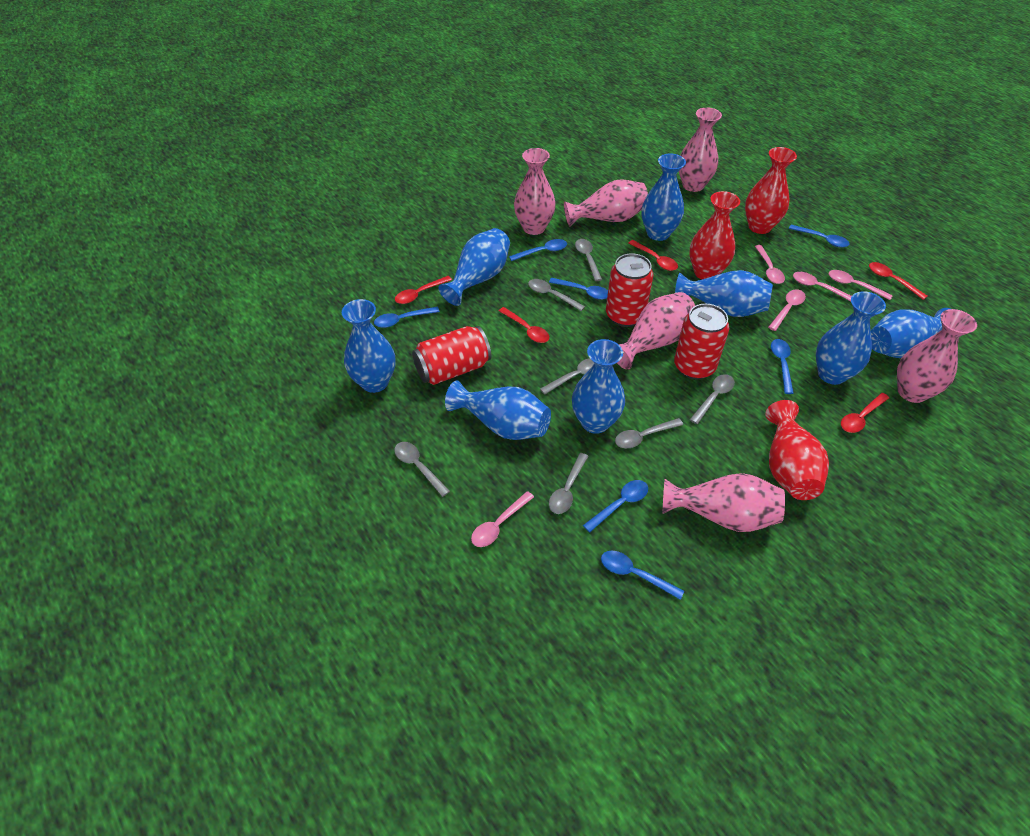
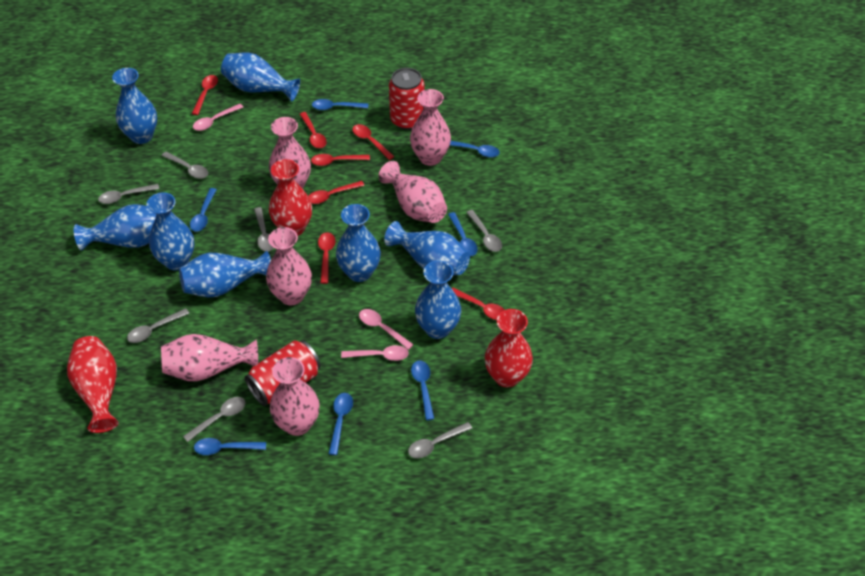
pink spoon: [471,491,534,547] [755,245,785,284] [768,289,806,331] [793,272,852,301] [829,270,893,300] = 5 -> [193,104,243,131] [341,345,409,361] [359,309,414,350] = 3
red can: [412,326,491,385] [606,253,653,327] [674,304,729,379] = 3 -> [245,340,321,406] [389,68,425,130] = 2
red spoon: [395,276,452,304] [499,307,550,343] [628,240,678,271] [841,393,889,433] [869,262,927,300] = 5 -> [192,75,218,115] [300,112,327,148] [309,181,364,204] [311,154,370,166] [318,232,335,284] [352,124,395,160] [452,288,504,320] = 7

